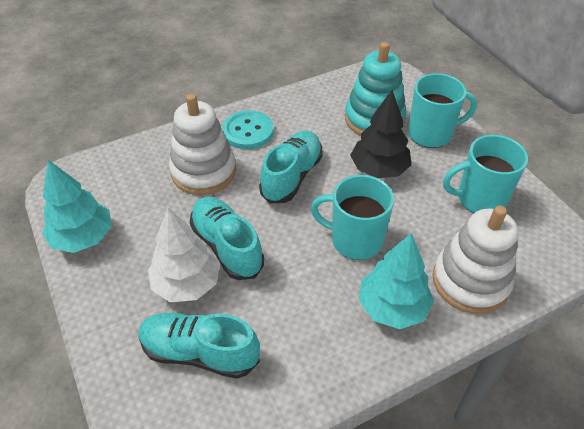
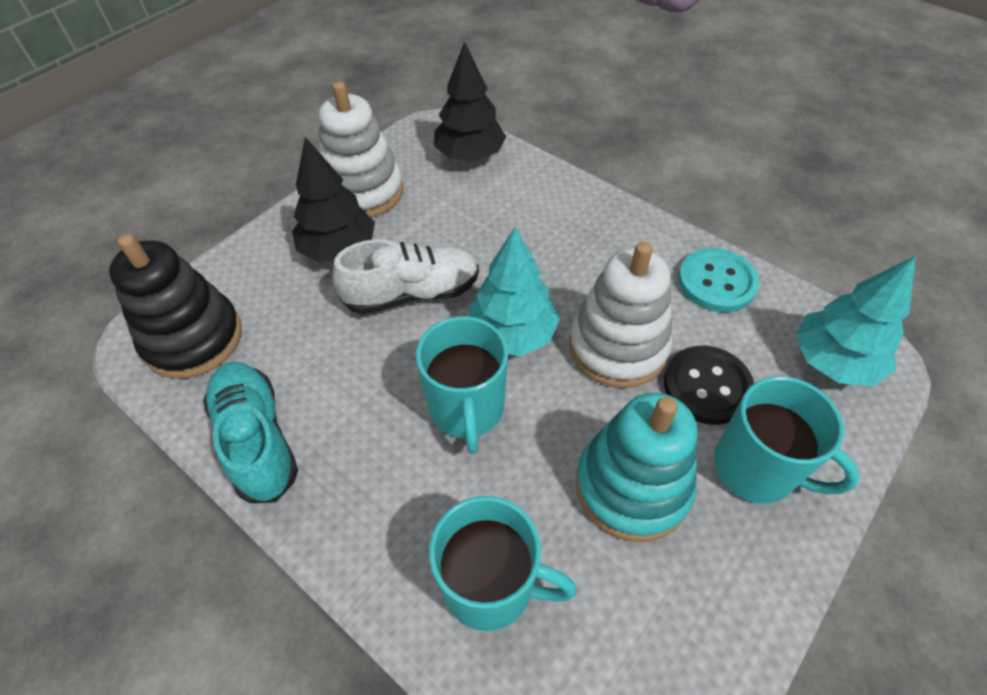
black button: none = 0 -> [664,346,754,425] = 1
black stacking toy: none = 0 -> [109,234,242,379] = 1
black tree: [350,90,411,178] = 1 -> [292,137,375,262] [434,41,506,161] = 2
turquoise shoe: [138,313,260,379] [190,197,264,280] [259,130,323,203] = 3 -> [203,362,298,503] = 1
white shoe: none = 0 -> [332,239,479,315] = 1
white tree: [148,208,220,302] = 1 -> none = 0

